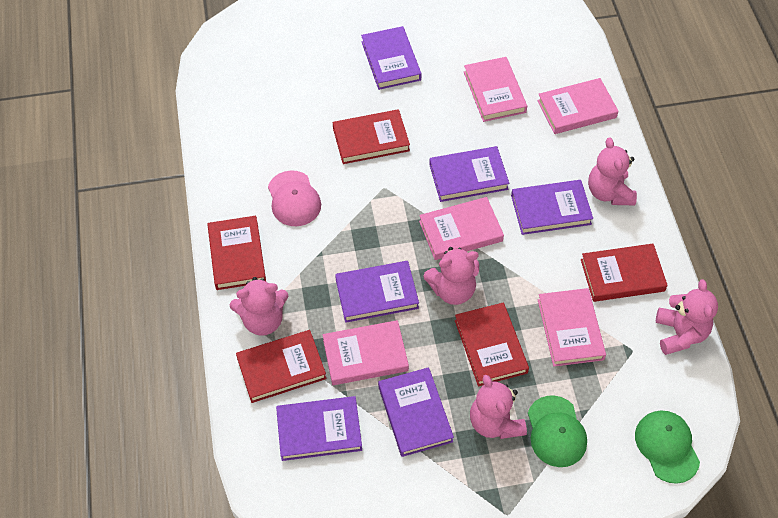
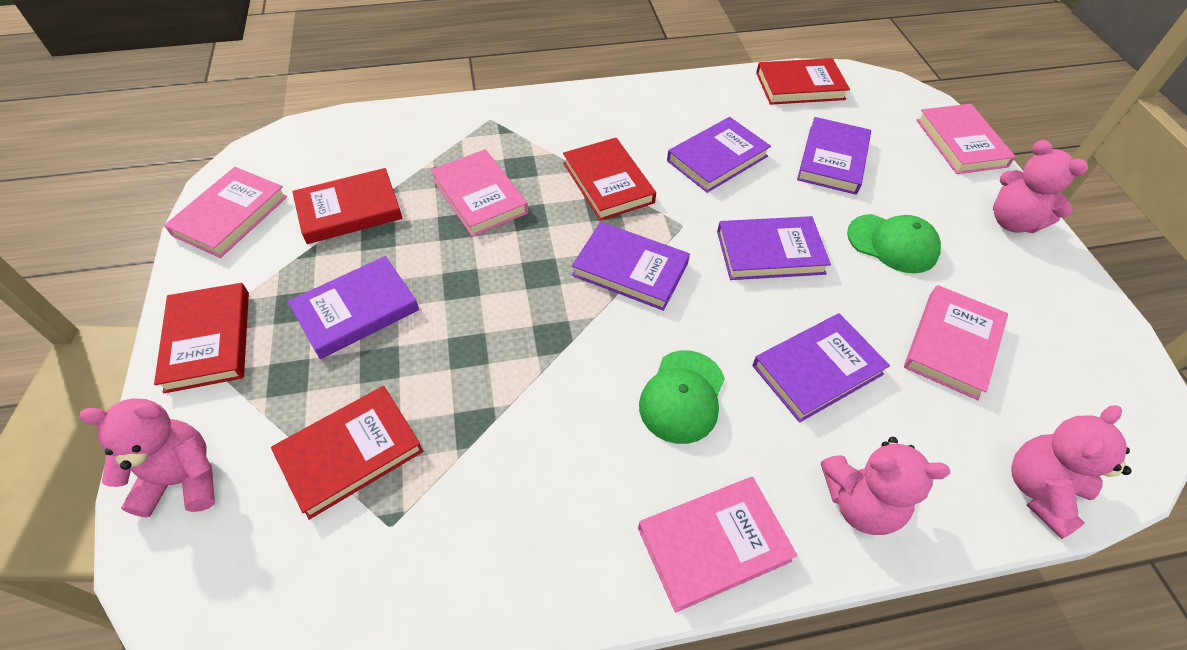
pink cap: [268,170,321,226] = 1 -> none = 0
pink teddy bear: [230,277,289,336] [423,247,479,305] [470,375,527,439] [588,138,637,205] [656,279,718,355] = 5 -> [79,398,215,517] [821,437,950,535] [993,140,1088,233] [1011,405,1132,539] = 4

